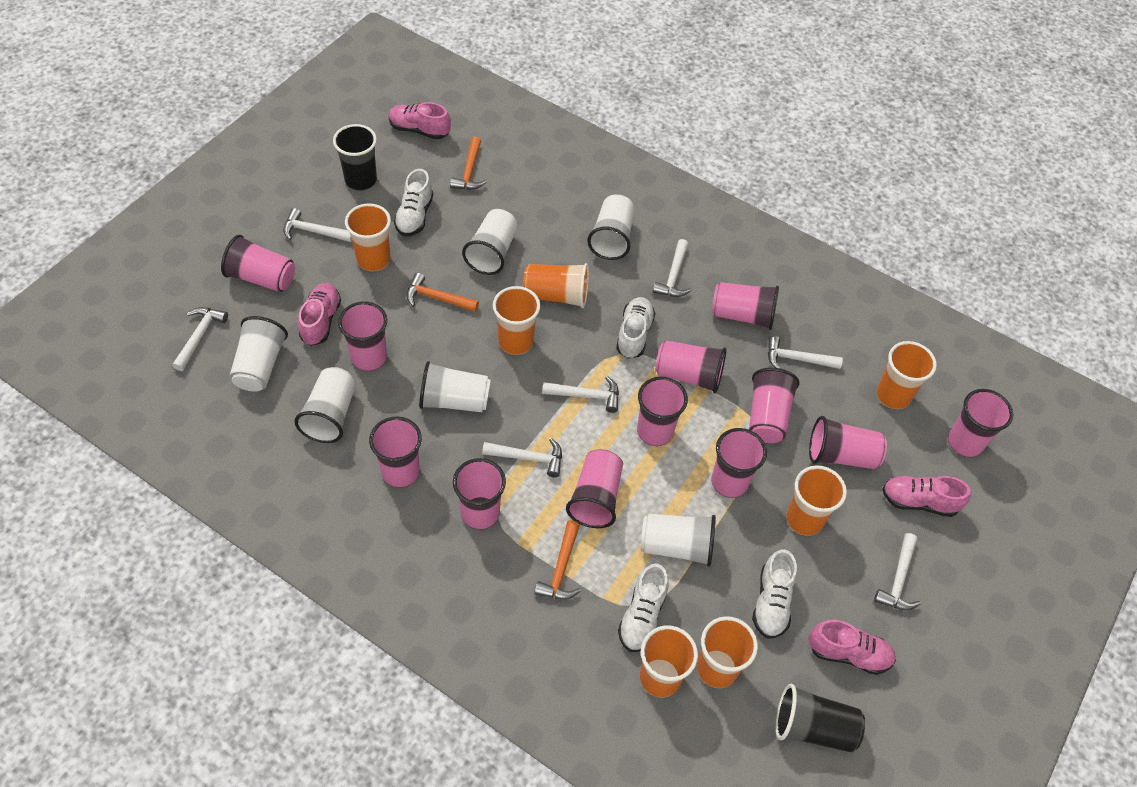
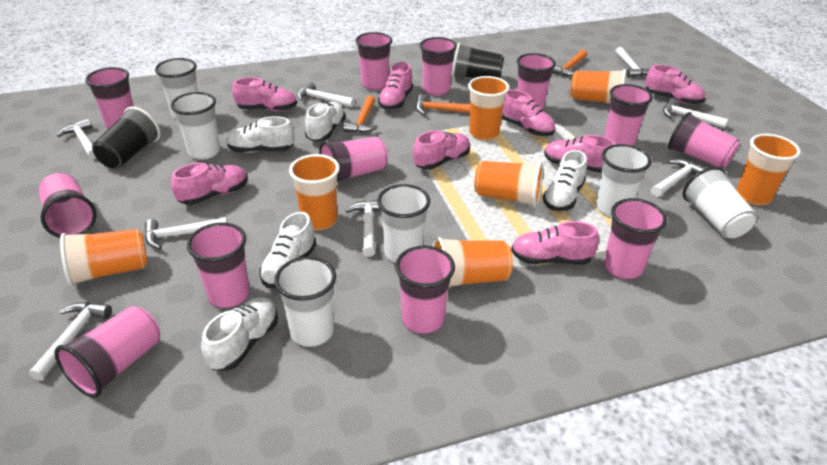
pink shoe: [298,283,341,346] [389,102,451,139] [808,620,896,675] [882,476,971,517] = 4 -> [171,163,248,205] [232,77,297,111] [378,62,413,110] [413,130,470,169] [502,89,555,136] [511,221,599,265] [544,135,616,173] [645,65,705,104] = 8
white hammer: [172,307,228,371] [283,208,352,242] [482,438,562,477] [542,376,619,413] [653,239,691,297] [768,335,843,369] [874,533,921,610] = 7 -> [29,302,112,381] [57,118,96,159] [145,217,227,249] [297,82,355,108] [346,200,380,257] [615,47,650,78] [651,159,706,197] [663,98,728,129] = 8
white shoe: [394,169,433,236] [616,297,655,359] [618,564,669,652] [752,549,797,639] = 4 -> [201,297,278,370] [226,116,295,153] [259,212,316,288] [305,102,346,142] [543,150,587,211] = 5

